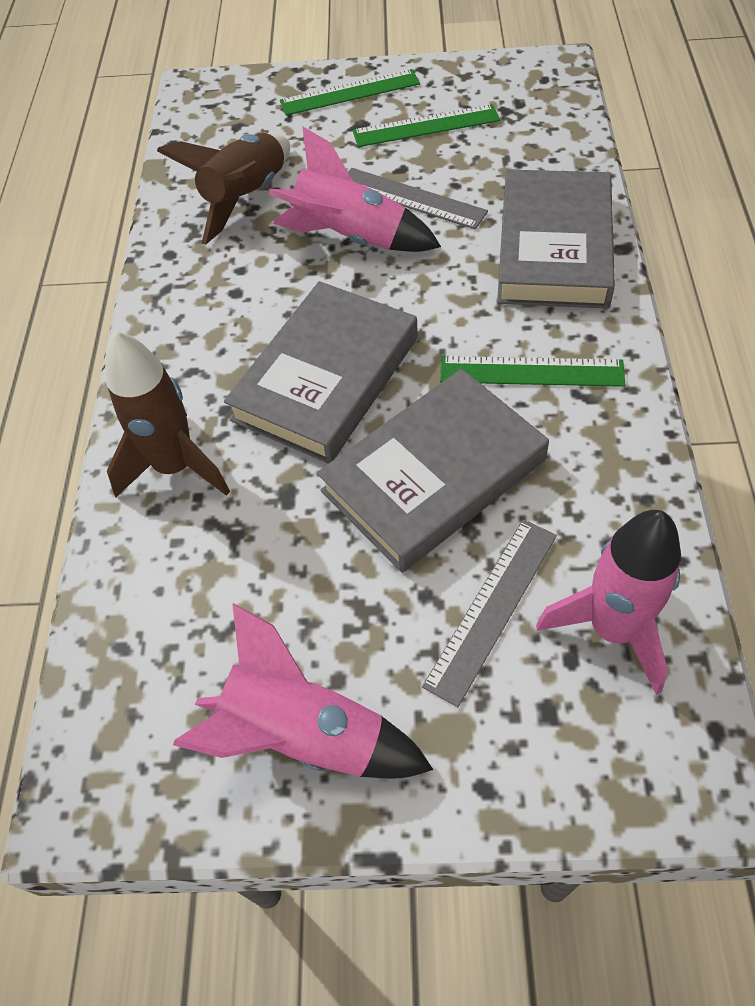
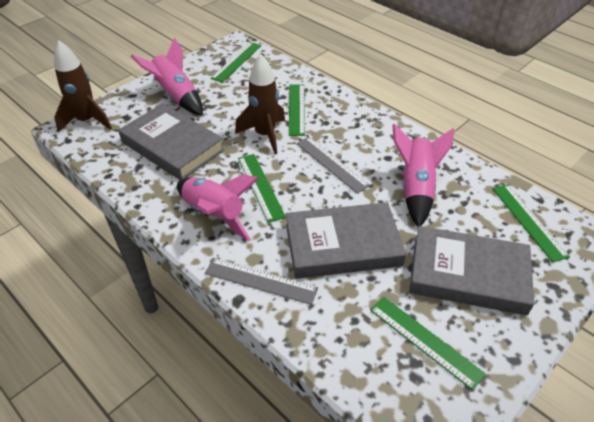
green ruler: [280,69,420,116] [353,104,500,147] [440,356,625,387] = 3 -> [210,42,261,83] [238,154,286,223] [289,85,305,136] [370,297,486,390] [492,184,570,262] = 5

